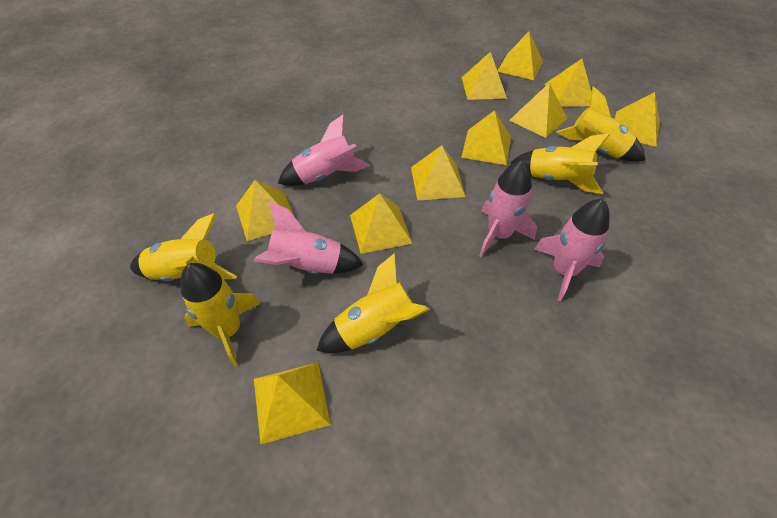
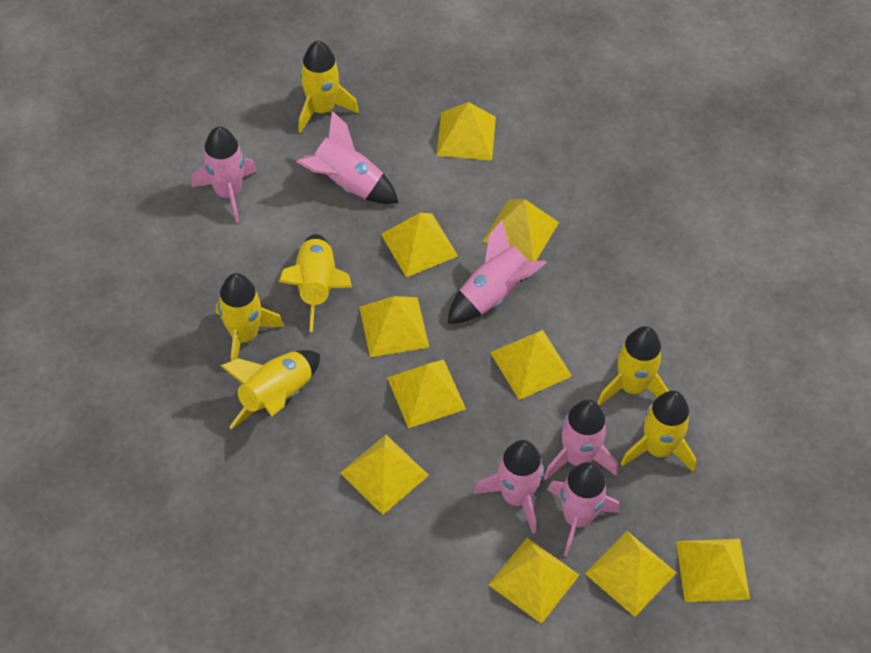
pink rocket: [254,201,363,274] [278,114,370,186] [479,160,537,257] [534,198,610,301] = 4 -> [192,126,257,223] [297,111,399,204] [448,220,547,324] [474,440,544,534] [544,400,618,481] [547,462,620,556] = 6
yellow rocket: [130,213,237,281] [181,263,260,367] [316,253,430,353] [511,133,610,194] [556,86,645,162] = 5 -> [216,273,284,361] [220,350,320,429] [279,234,352,332] [298,41,359,133] [597,326,669,405] [621,391,696,472] = 6

